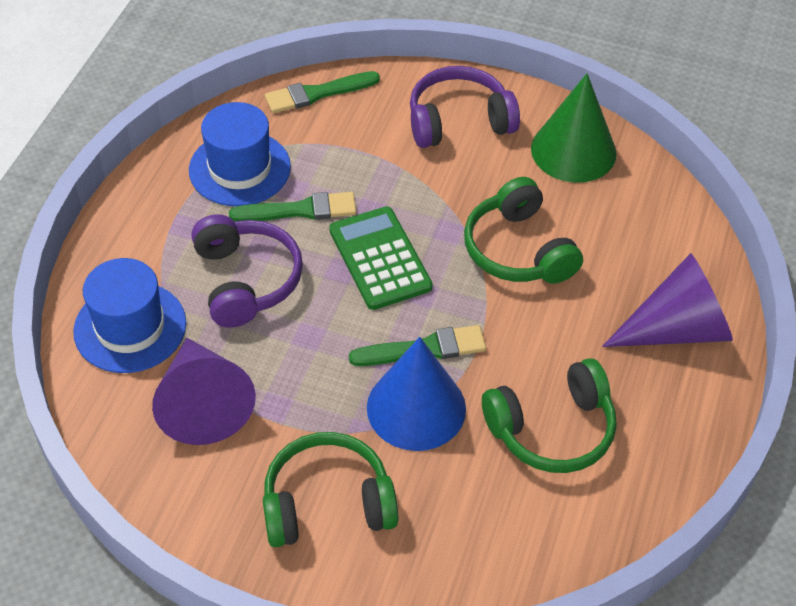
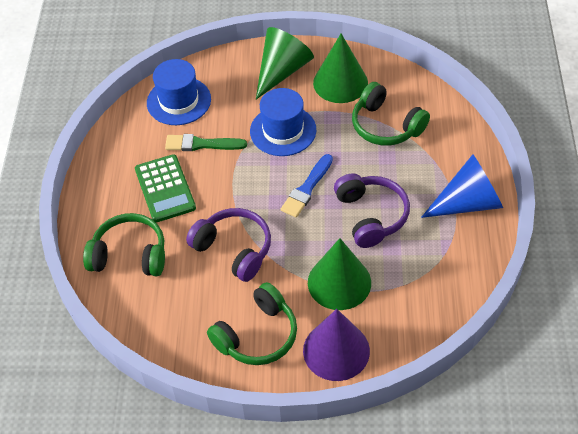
blue brush: none = 0 -> [281,154,333,217] = 1
green brush: [229,192,357,222] [265,71,380,113] [349,325,486,366] = 3 -> [165,134,247,151] = 1
green cone: [531,73,616,183] = 1 -> [256,27,314,99] [308,238,371,310] [313,34,368,103] = 3
purple cone: [152,338,256,445] [602,253,733,347] = 2 -> [303,309,370,381] = 1

